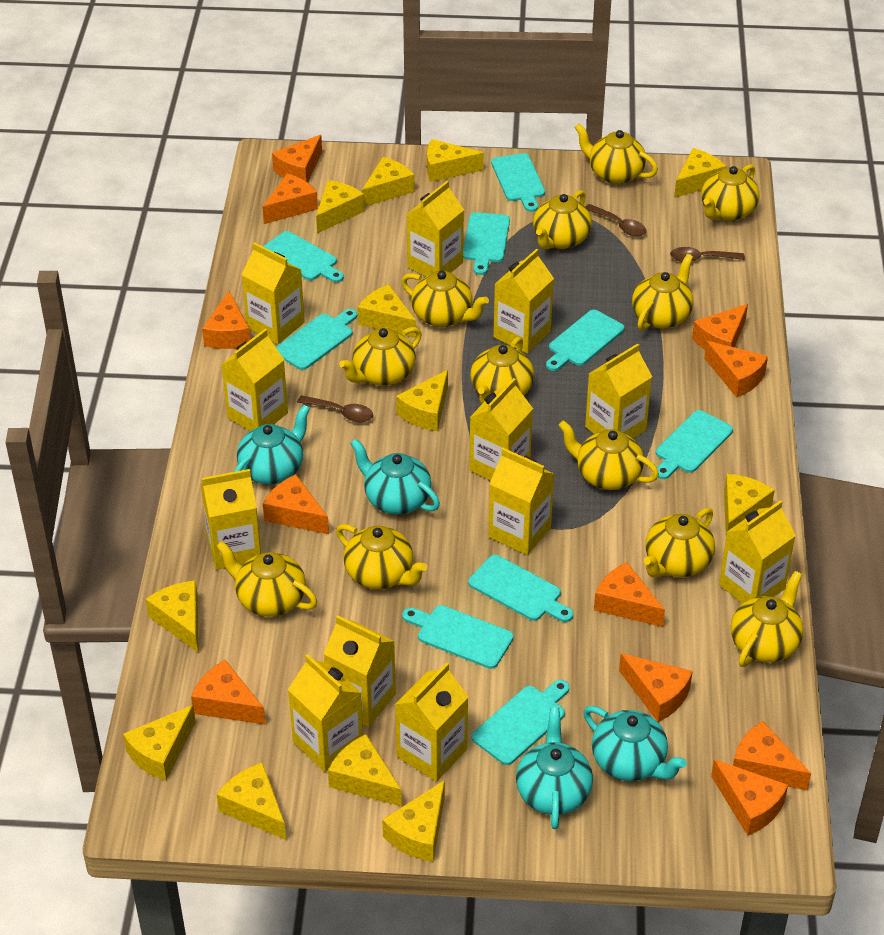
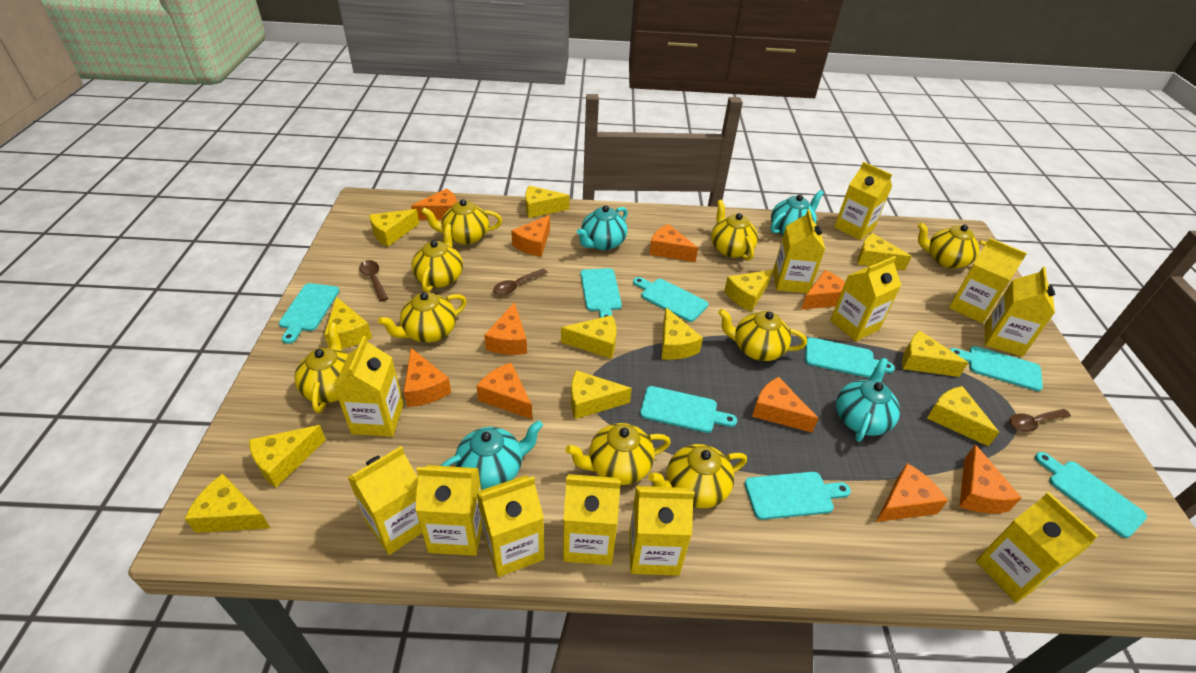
orange cheese: [191,660,266,725] [202,291,250,349] [263,173,318,224] [263,474,329,534] [272,135,322,182] [594,562,665,627] [619,653,693,722] [692,304,748,350] [704,341,768,398] [711,759,788,836] [733,721,811,791] = 11 -> [404,348,451,407] [411,189,457,220] [477,363,532,419] [484,302,527,355] [511,215,550,257] [649,224,698,262] [752,377,819,433] [801,270,845,310] [876,463,948,522] [959,444,1022,514] = 10
turquoise cutting board: [263,231,344,283] [276,309,357,370] [402,605,514,669] [463,212,510,275] [468,555,573,622] [472,680,570,765] [491,153,545,212] [546,310,625,371] [656,410,733,479] = 9 -> [279,283,340,344] [580,268,622,318] [633,277,708,322] [640,386,737,433] [744,472,851,520] [805,337,895,378] [950,346,1043,391] [1035,452,1147,538] = 8
yellow teapot: [216,541,317,617] [336,524,427,589] [339,327,422,386] [401,271,489,327] [470,337,534,404] [533,190,592,249] [558,420,659,490] [575,124,658,184] [632,254,694,331] [644,508,715,578] [701,165,759,221] [731,571,803,667] = 12 -> [294,323,348,413] [378,292,467,343] [411,224,463,292] [421,199,502,245] [566,423,671,485] [648,444,747,508] [711,200,758,261] [718,309,807,361] [918,222,987,269] = 9

